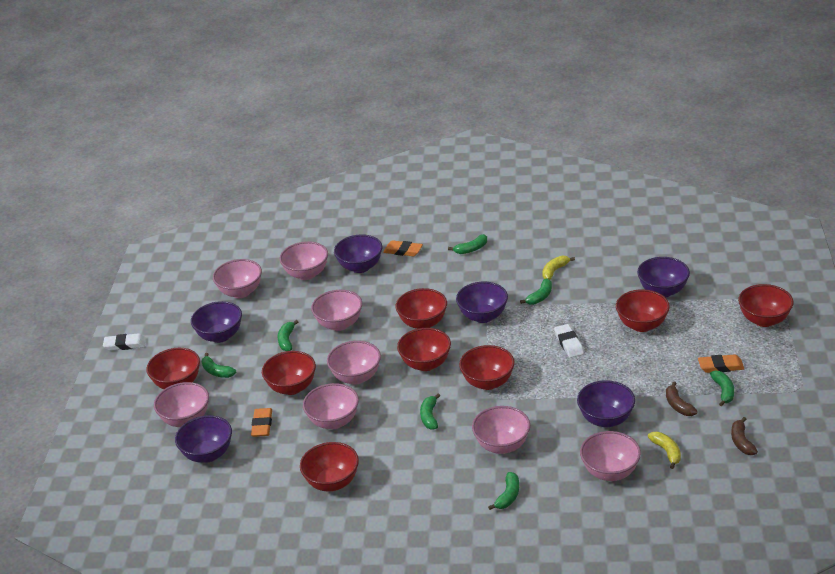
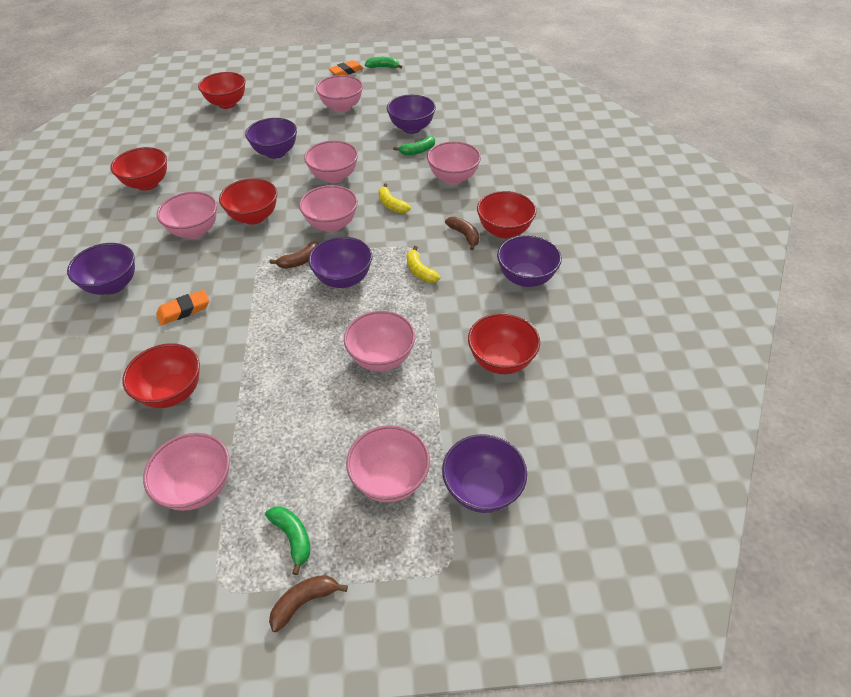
brown banana: [666,381,698,416] [731,417,758,455] = 2 -> [269,575,348,632] [270,241,319,269] [445,217,479,250] = 3
green banana: [201,353,236,378] [278,320,299,351] [420,393,440,430] [448,234,487,254] [488,472,519,510] [520,279,552,305] [710,370,734,407] = 7 -> [265,506,310,575] [365,57,402,68] [393,136,435,155] = 3
orange eraser: [251,408,272,437] [383,240,423,256] [698,354,745,373] = 3 -> [156,290,209,325] [329,60,364,75] = 2
red bowl: [146,348,200,389] [262,351,316,395] [300,442,359,491] [396,288,447,329] [397,328,451,371] [459,345,515,390] [616,289,670,332] [738,284,794,327] = 8 -> [111,147,167,191] [122,343,200,408] [198,72,245,109] [219,178,277,225] [468,313,540,374] [477,191,536,239] = 6
white eraser: [103,333,146,351] [554,324,584,358] = 2 -> none = 0

